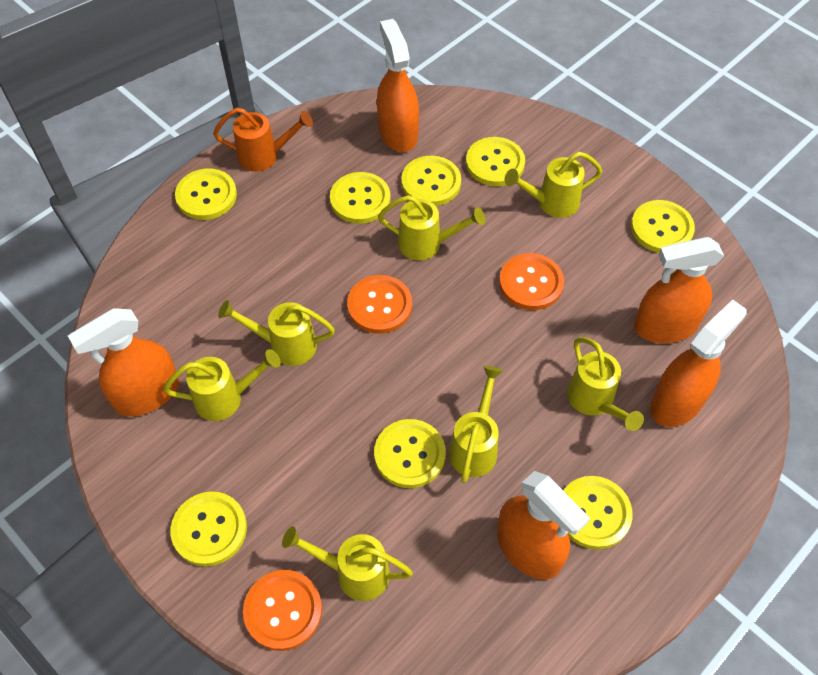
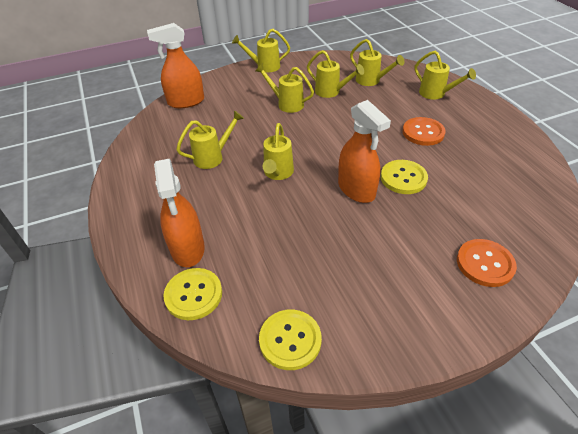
orange button: [243,570,322,651] [347,275,412,334] [499,253,564,310] = 3 -> [402,117,446,146] [457,239,517,287] = 2
orange spray bottle: [68,308,179,416] [377,19,419,152] [497,471,590,580] [634,237,724,343] [650,299,747,427] = 5 -> [147,23,204,108] [154,159,205,267] [338,100,391,203] = 3
orange watering can: [213,108,313,172] = 1 -> none = 0
yellow button: [170,492,247,566] [175,168,237,220] [330,172,391,224] [374,419,446,488] [401,156,461,206] [466,137,525,186] [563,476,633,549] [631,200,695,253] = 8 -> [163,268,222,320] [259,310,322,370] [381,160,428,194] = 3

